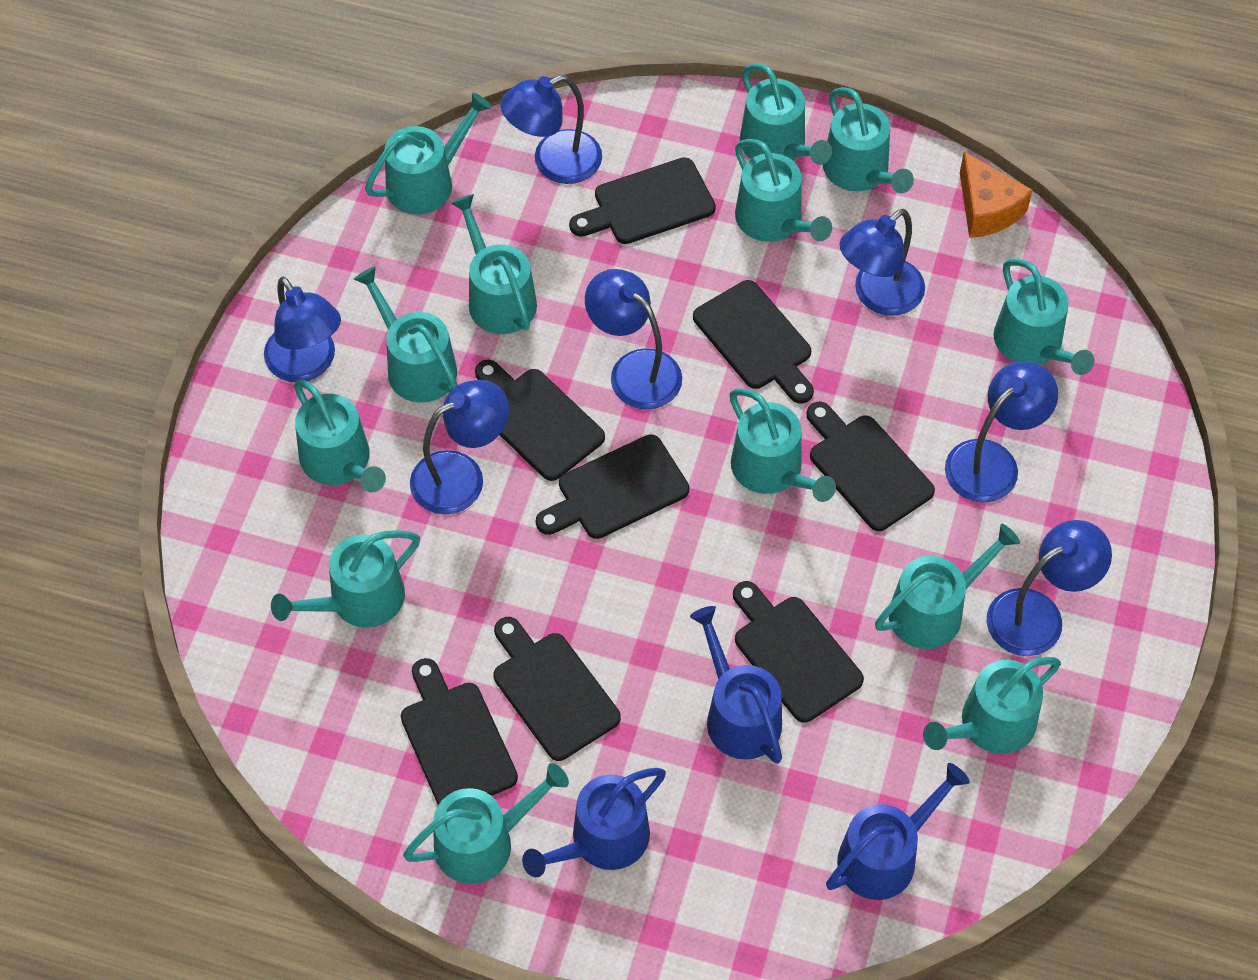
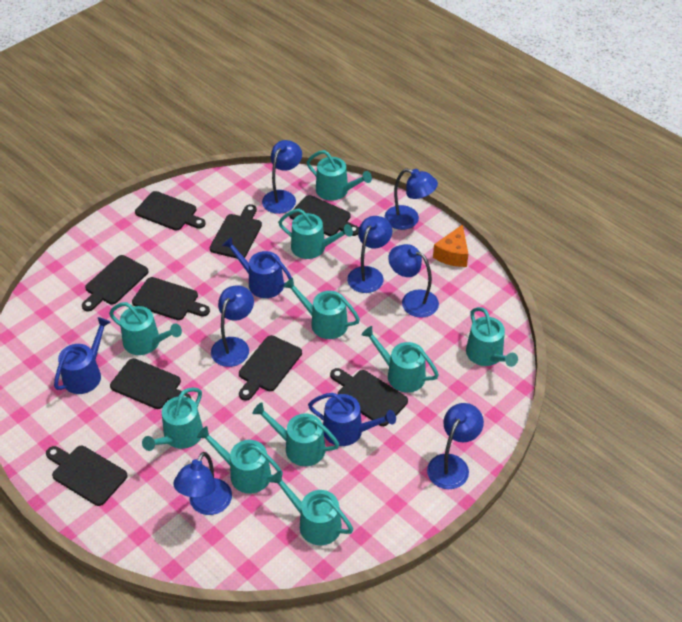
black cutting board: [401,658,518,805] [475,360,605,481] [494,617,621,761] [536,434,689,539] [569,157,716,244] [693,280,814,403] [733,581,864,723] [806,402,935,531] = 8 -> [46,446,128,506] [82,255,149,311] [110,358,191,409] [132,277,210,320] [135,191,206,230] [210,204,262,258] [239,335,302,401] [290,195,359,236] [330,368,408,426] = 9
turquoise watering can: [271,530,420,628] [294,380,386,493] [354,266,458,403] [365,93,492,215] [403,763,569,884] [451,194,537,334] [730,388,836,502] [735,139,832,242] [740,63,832,165] [823,87,914,193] [875,524,1020,649] [923,657,1061,754] [993,259,1094,375] = 13 -> [109,302,182,355] [142,388,203,451] [197,426,283,494] [252,402,339,466] [269,471,353,545] [278,209,353,259] [283,278,360,339] [307,150,372,200] [362,326,439,392] [466,307,518,367] = 10

